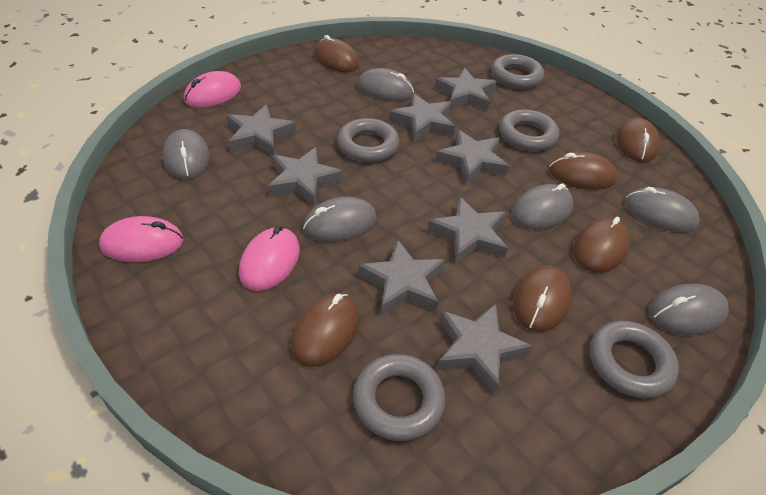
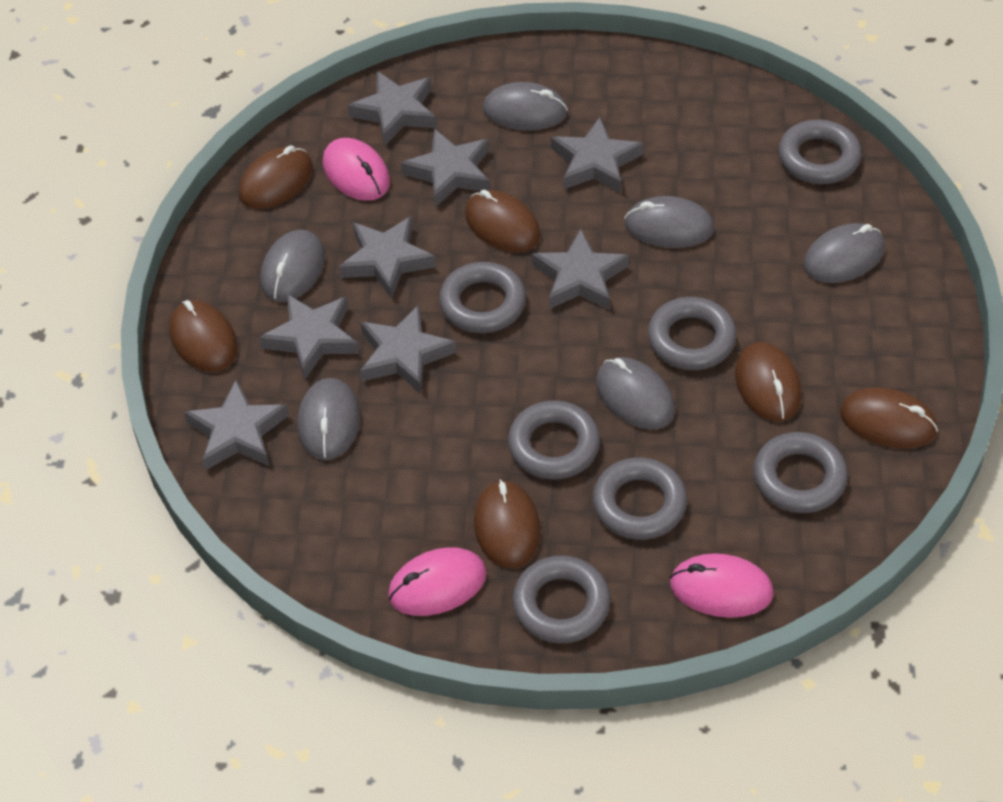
grey ring: [337,118,399,162] [353,354,445,441] [491,54,544,89] [499,109,559,151] [590,321,679,398] = 5 -> [439,262,526,333] [508,400,600,480] [512,555,610,643] [593,457,687,540] [648,297,737,370] [753,432,848,513] [778,120,862,184] = 7

